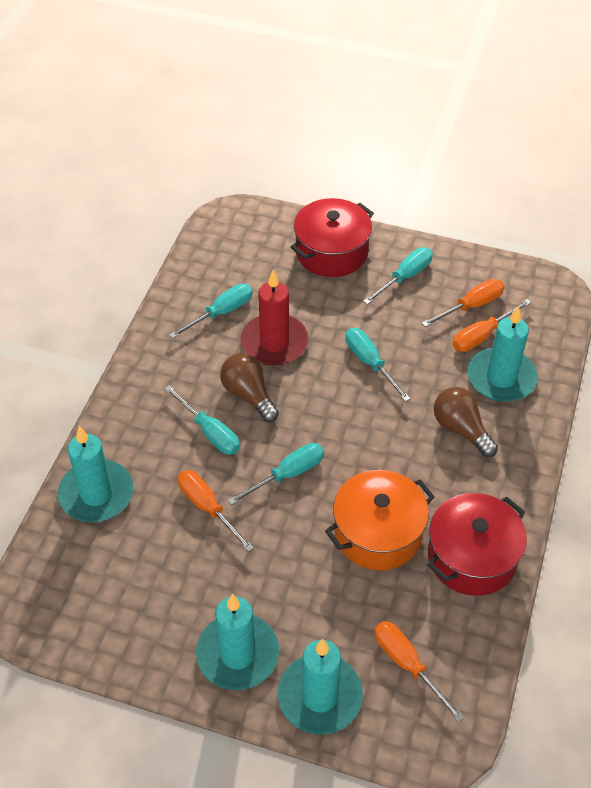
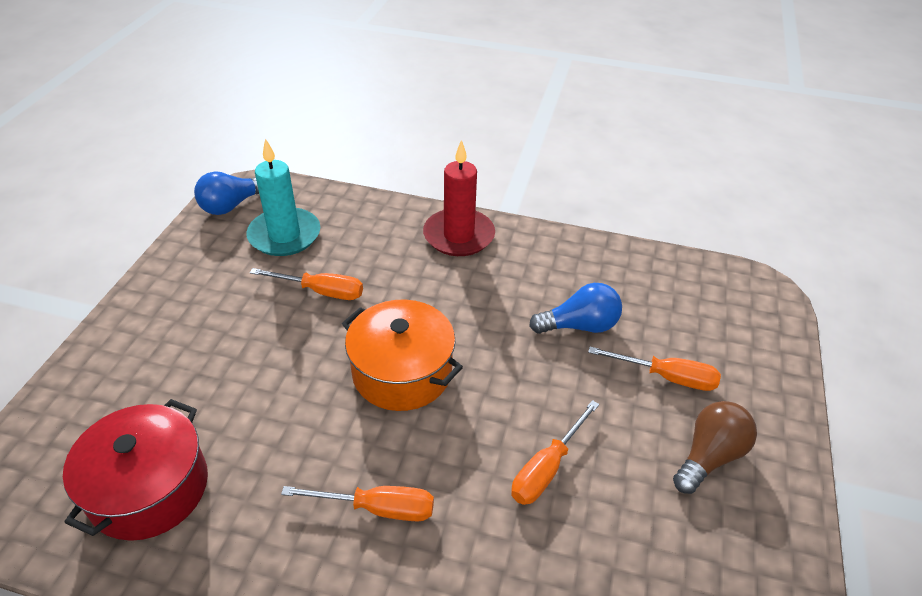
blue light bulb: none = 0 -> [194,171,259,215] [529,283,622,334] = 2
brown light bulb: [220,353,279,422] [434,387,498,457] = 2 -> [673,401,757,494] = 1
red pot: [290,198,374,277] [427,493,527,596] = 2 -> [63,399,208,541] = 1
turquoise candle: [58,426,133,522] [196,594,279,690] [278,639,363,735] [467,305,538,402] = 4 -> [246,138,320,256] = 1
turquoise screwdriver: [164,385,240,455] [169,284,253,339] [228,443,324,505] [346,328,411,402] [363,247,433,304] = 5 -> none = 0

